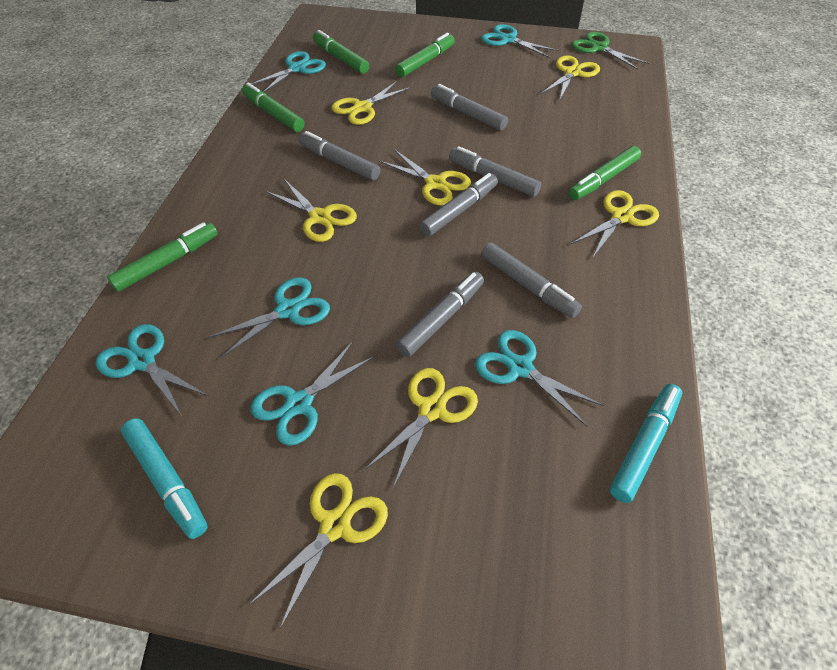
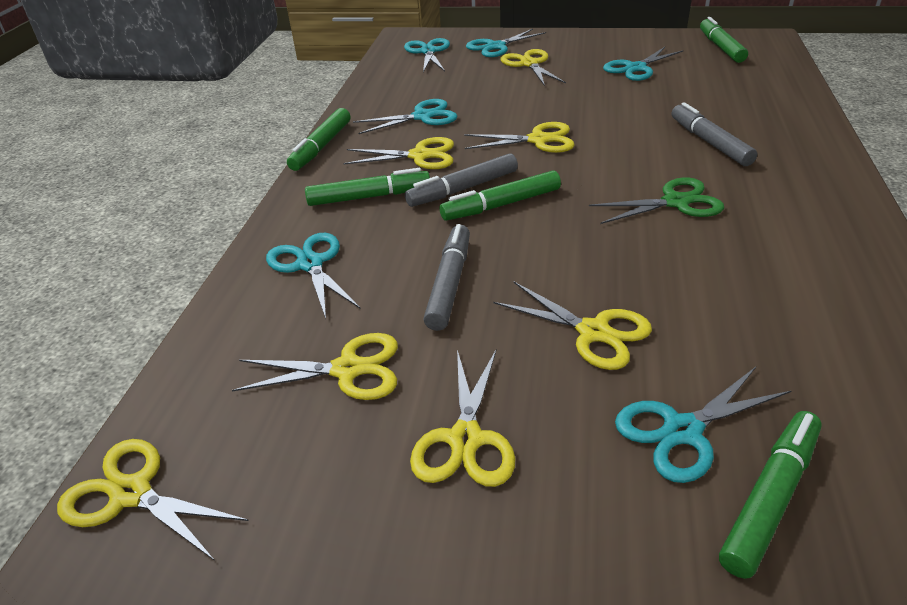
grey marker: [299,131,380,180] [396,272,484,357] [419,173,498,237] [431,84,508,131] [449,146,541,197] [481,243,582,318] = 6 -> [405,153,518,207] [423,224,470,331] [672,102,757,166] = 3
turquoise marker: [121,418,208,539] [610,384,682,503] = 2 -> none = 0

